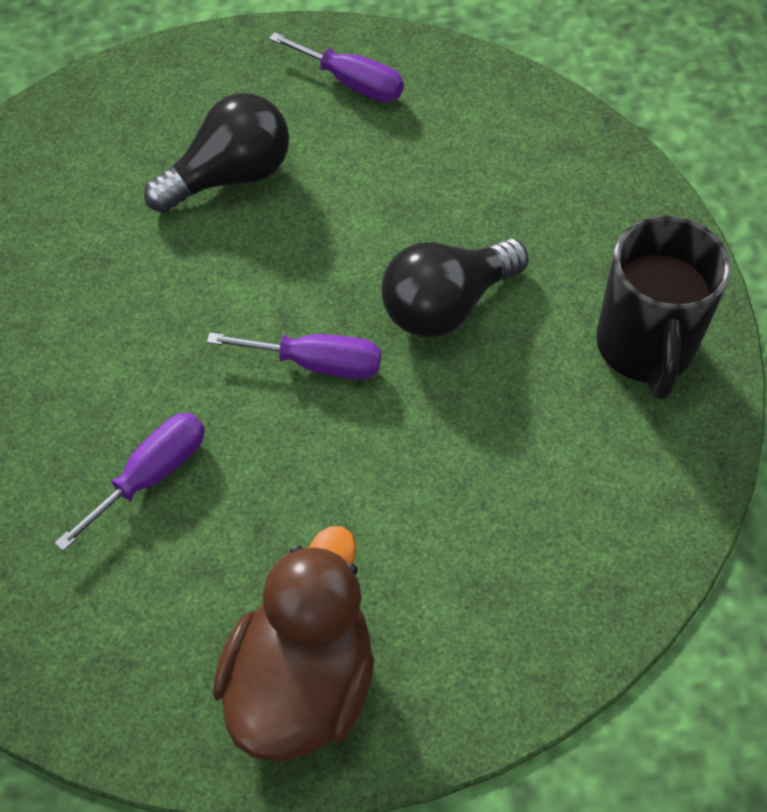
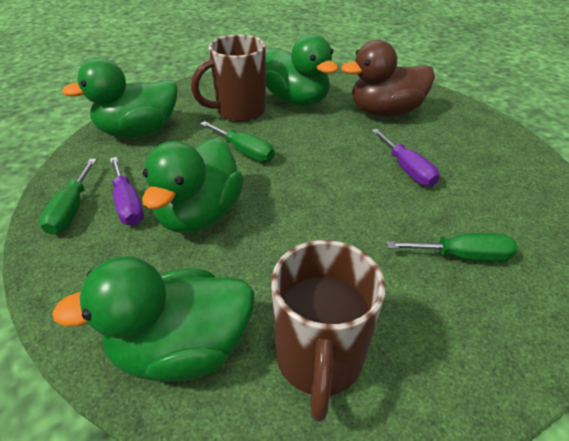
black light bulb: [144,93,289,213] [381,238,529,337] = 2 -> none = 0
black mug: [596,216,731,399] = 1 -> none = 0
brown mug: none = 0 -> [191,35,266,122] [271,240,386,422] = 2
green duck: none = 0 -> [52,256,254,382] [62,58,177,138] [142,137,244,233] [266,34,339,106] = 4
green screwdriver: none = 0 -> [39,159,97,235] [200,121,275,162] [387,233,517,262] = 3
purple screwdriver: [55,413,205,551] [207,333,381,379] [269,32,404,102] = 3 -> [110,157,144,226] [371,129,440,187] = 2

